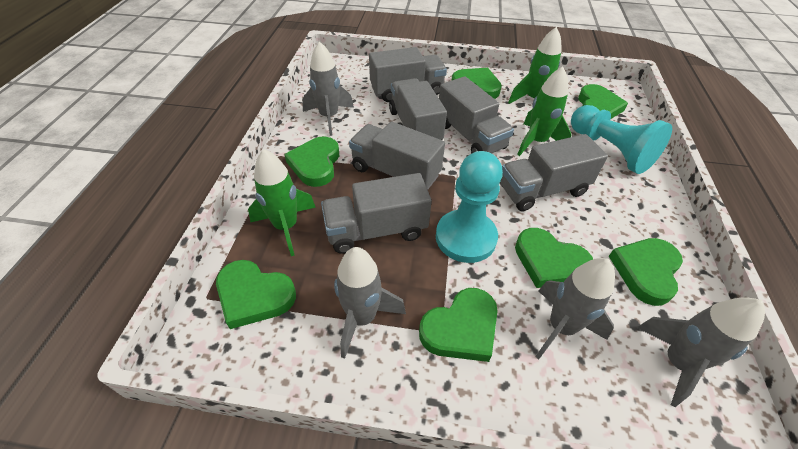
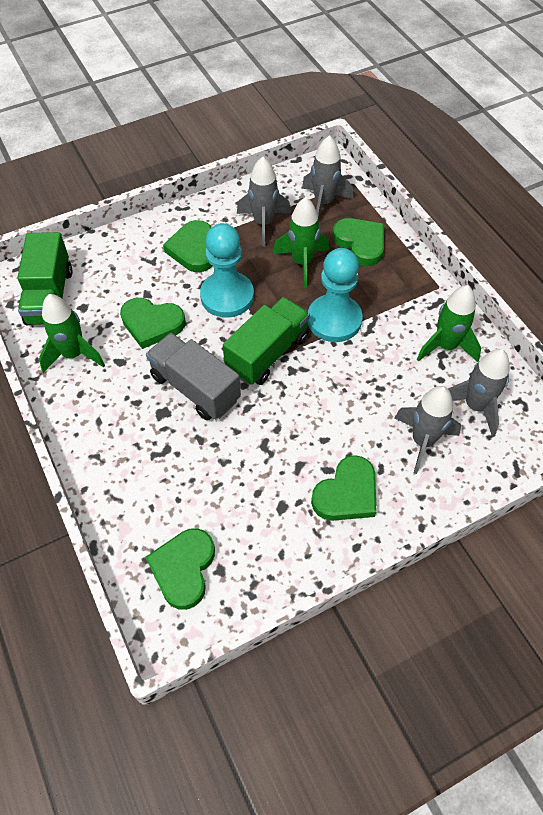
green heart: [216,260,296,329] [284,136,339,187] [419,288,497,362] [451,68,502,99] [515,228,593,288] [578,84,628,119] [609,238,683,306] = 7 -> [120,298,186,349] [145,528,215,610] [163,220,213,273] [311,455,376,521] [333,218,384,266] = 5
green truck: none = 0 -> [17,232,72,325] [223,297,310,385] = 2
grey truck: [321,173,432,254] [349,121,445,190] [369,47,447,102] [389,78,447,140] [439,76,514,153] [500,134,608,211] = 6 -> [146,333,241,420] = 1

